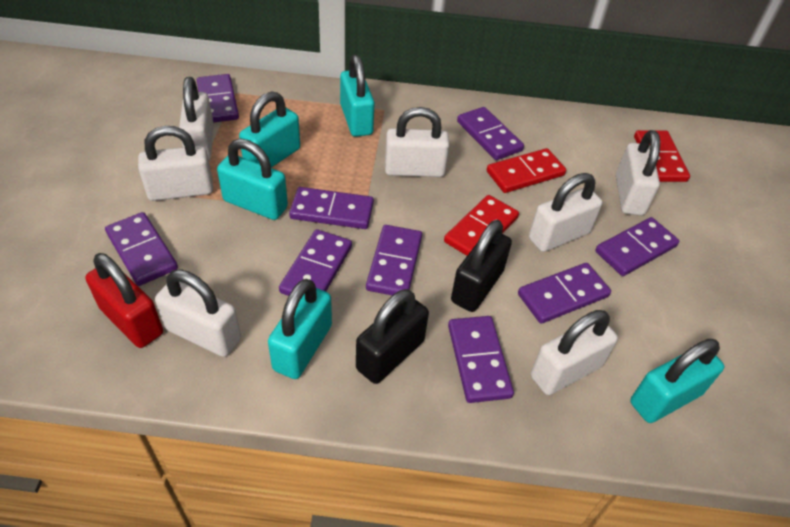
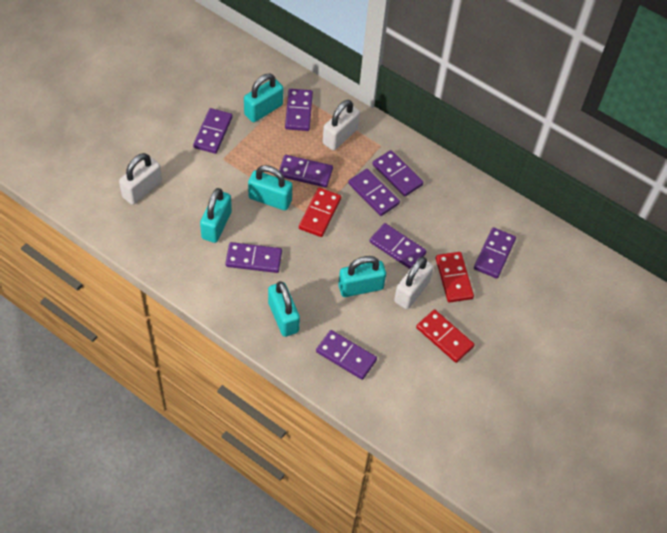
black padlock: [356,289,429,384] [451,220,512,312] = 2 -> none = 0
red padlock: [85,253,163,348] = 1 -> none = 0
white padlock: [138,126,213,201] [155,269,241,357] [179,77,214,161] [385,107,449,177] [529,173,603,252] [531,310,618,395] [616,130,660,216] = 7 -> [119,153,162,205] [323,100,360,150] [394,257,434,309] = 3

